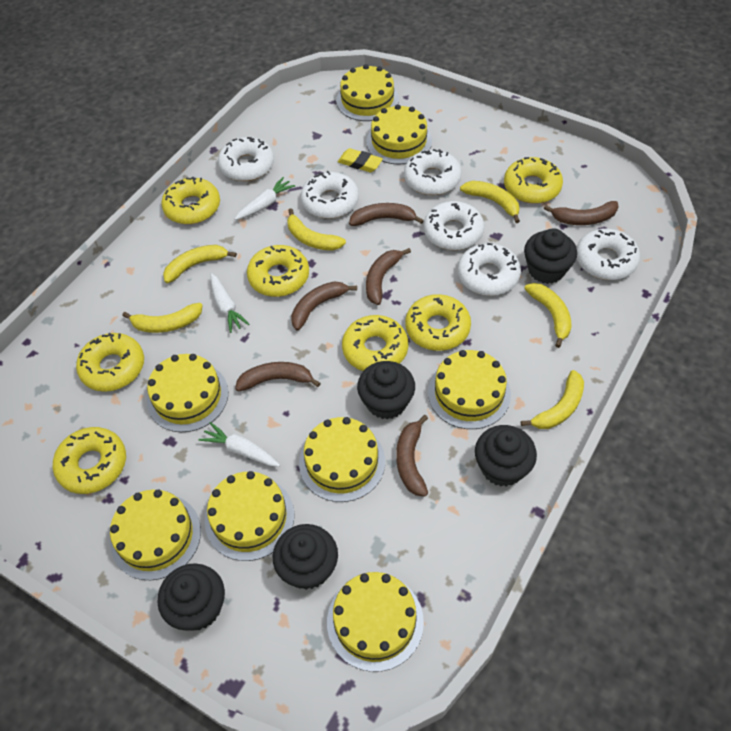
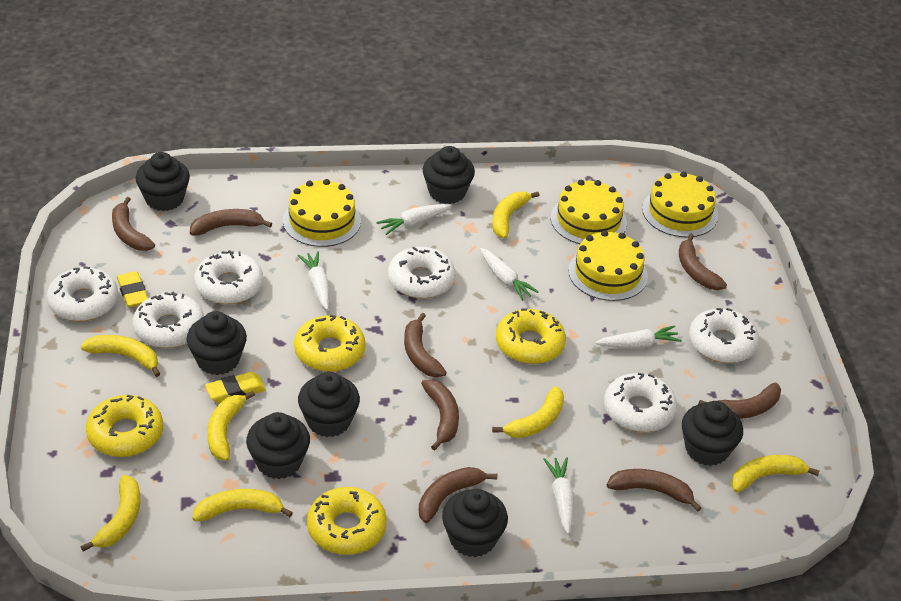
black cupcake: [157,563,225,631] [273,524,338,590] [357,361,415,419] [475,425,537,487] [524,228,577,284] = 5 -> [136,152,190,211] [186,311,247,375] [246,412,310,479] [298,372,360,437] [423,146,475,204] [442,489,508,557] [682,401,743,466] = 7
brown banana: [235,362,321,391] [291,282,357,331] [349,203,424,226] [366,248,411,305] [396,415,428,496] [544,201,618,225] = 6 -> [112,197,155,251] [190,209,272,235] [404,313,447,377] [419,467,497,523] [421,379,459,450] [606,469,701,512] [679,234,727,290] [699,383,781,419] = 8
white carrot: [198,422,280,467] [211,273,249,333] [235,177,295,220] = 3 -> [298,251,330,310] [376,204,452,235] [480,248,539,301] [544,457,574,534] [595,325,682,348] = 5
yellow banana: [122,303,203,333] [163,245,237,283] [287,208,346,251] [460,181,520,223] [521,370,584,429] [524,283,571,348] = 6 -> [80,475,140,551] [81,335,160,377] [192,489,293,522] [207,391,255,461] [492,191,540,239] [492,386,564,438] [731,455,819,493] = 7
yellow cake: [110,490,201,580] [147,354,228,432] [205,471,294,561] [299,417,385,502] [327,572,424,672] [336,64,399,121] [366,104,432,165] [428,350,511,429] = 8 -> [283,179,361,247] [551,180,627,244] [568,230,648,301] [642,171,718,237] = 4
yellow donut: [53,427,126,494] [76,333,144,392] [161,177,220,224] [247,245,309,297] [342,315,408,371] [405,294,471,351] [504,157,563,204] = 7 -> [86,394,163,457] [294,315,366,372] [307,487,387,555] [496,308,566,364] = 4
yellow eraser: [338,148,383,172] = 1 -> [117,271,148,307] [205,372,266,403] = 2

